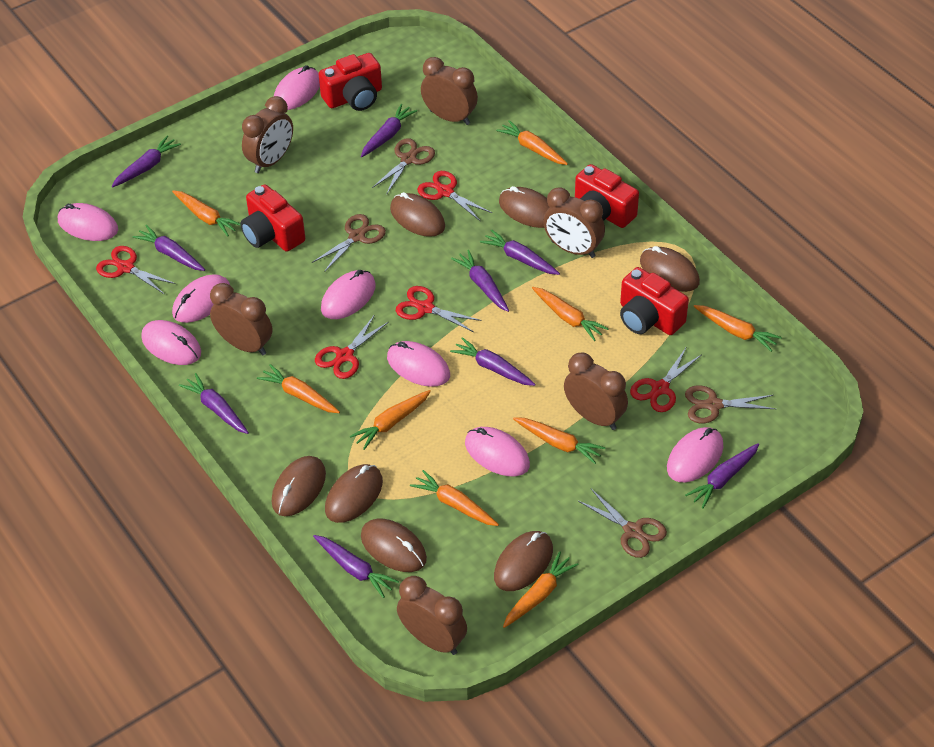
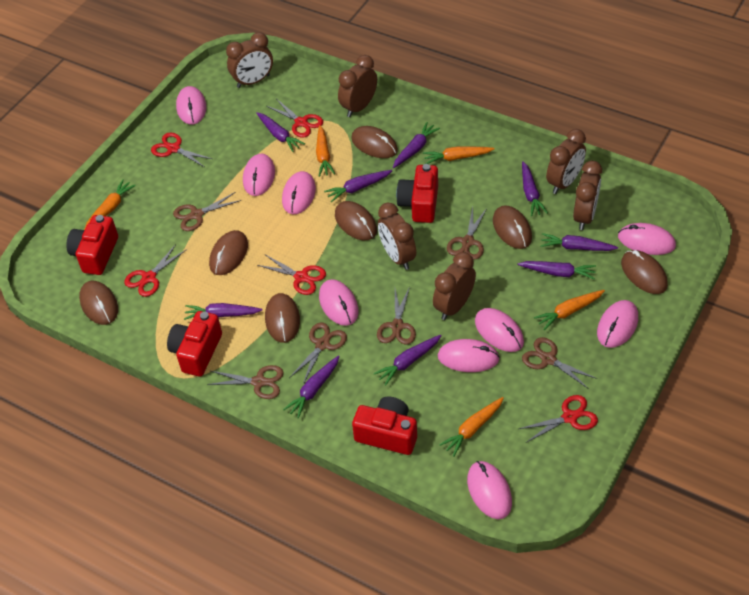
brown scissors: [312,214,386,272] [372,138,435,195] [578,489,667,558] [685,385,775,423] = 4 -> [173,192,241,231] [207,365,284,399] [289,323,347,384] [377,286,416,345] [447,207,487,260] [522,337,598,389] = 6
orange carrot: [172,190,241,236] [257,364,340,413] [350,390,431,450] [410,470,499,526] [496,120,568,165] [503,551,579,628] [513,417,606,464] [532,287,609,341] [693,305,782,352] = 9 -> [84,180,136,230] [316,125,335,177] [423,146,495,164] [439,397,504,457] [534,290,605,330] = 5
pink mouse: [58,203,118,241] [141,320,201,365] [172,274,230,323] [274,65,320,110] [321,270,376,319] [387,341,450,387] [465,427,530,476] [667,427,723,482] = 8 -> [176,86,206,125] [243,153,275,196] [282,171,316,214] [319,279,358,326] [438,339,500,372] [467,461,512,519] [475,308,524,352] [597,300,638,348] [618,223,676,255] = 9

